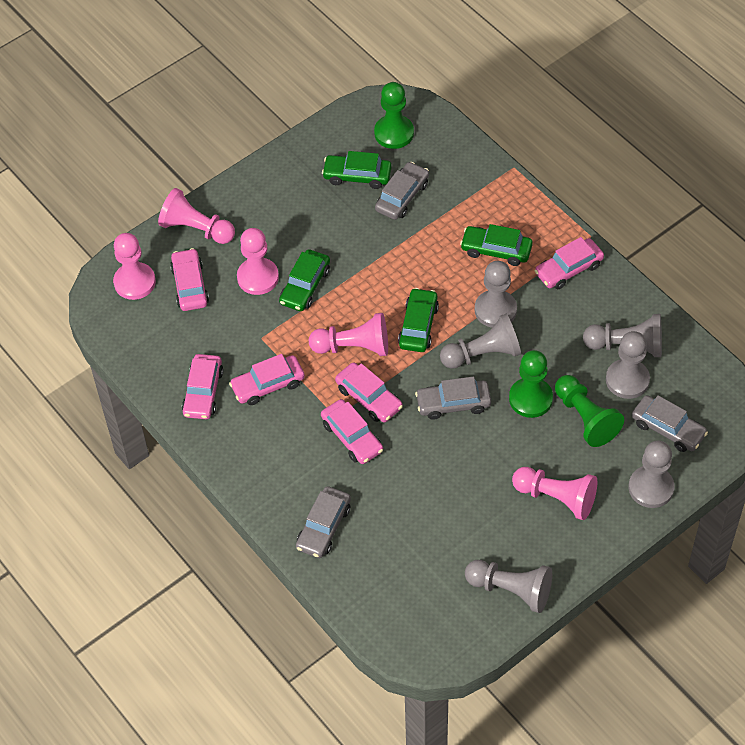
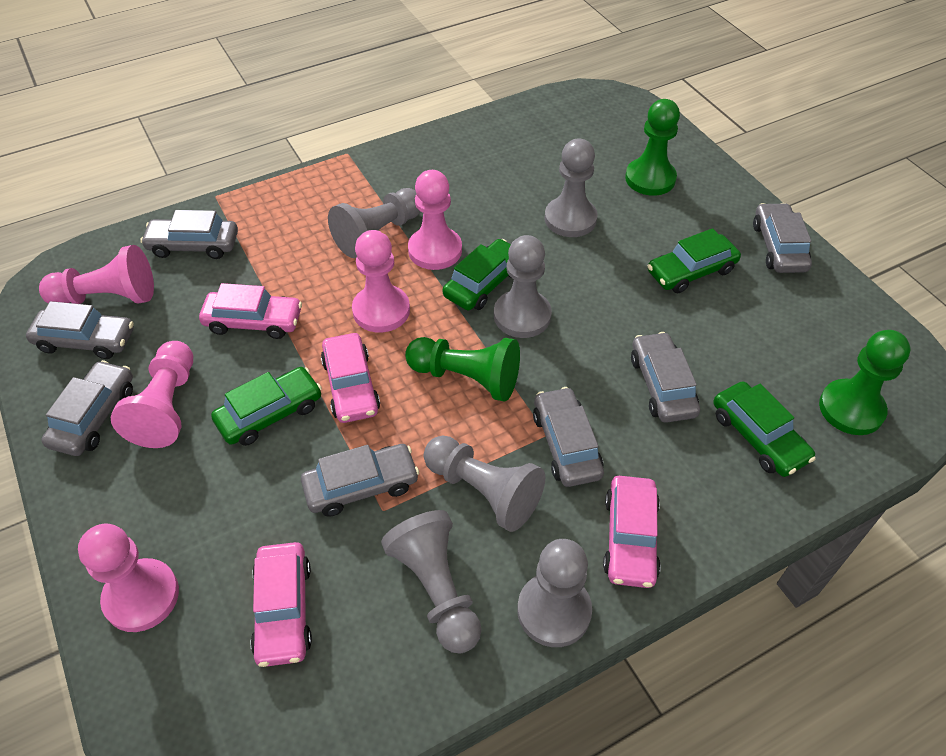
grey car: [296,486,351,558] [375,162,429,220] [415,377,491,420] [632,395,708,452] = 4 -> [26,301,134,359] [41,360,133,456] [140,210,238,259] [301,444,419,517] [533,387,604,487] [631,332,700,423] [753,203,812,273] = 7
pink car: [170,248,209,311] [182,354,224,419] [229,354,305,405] [321,399,383,464] [335,362,403,422] [535,237,604,289] = 6 -> [199,283,302,339] [250,542,312,667] [321,333,380,423] [603,476,661,588] = 4

